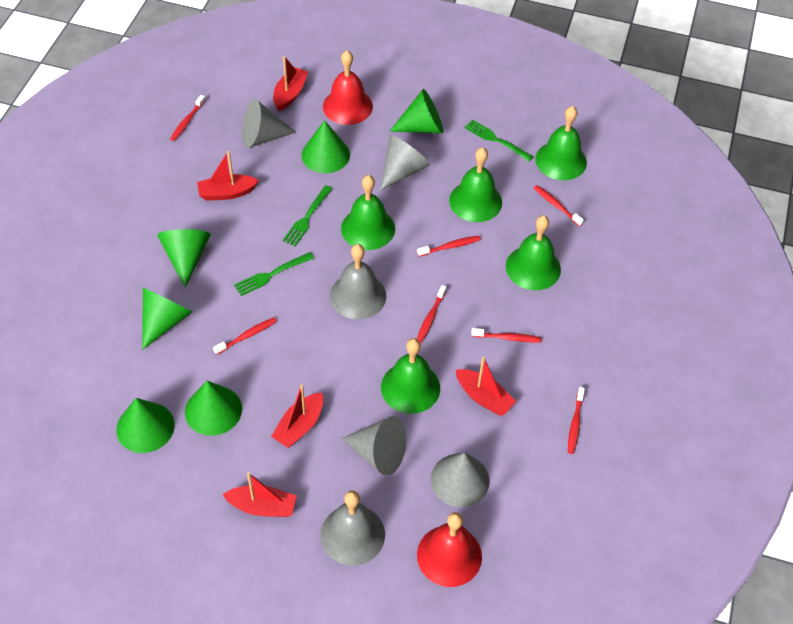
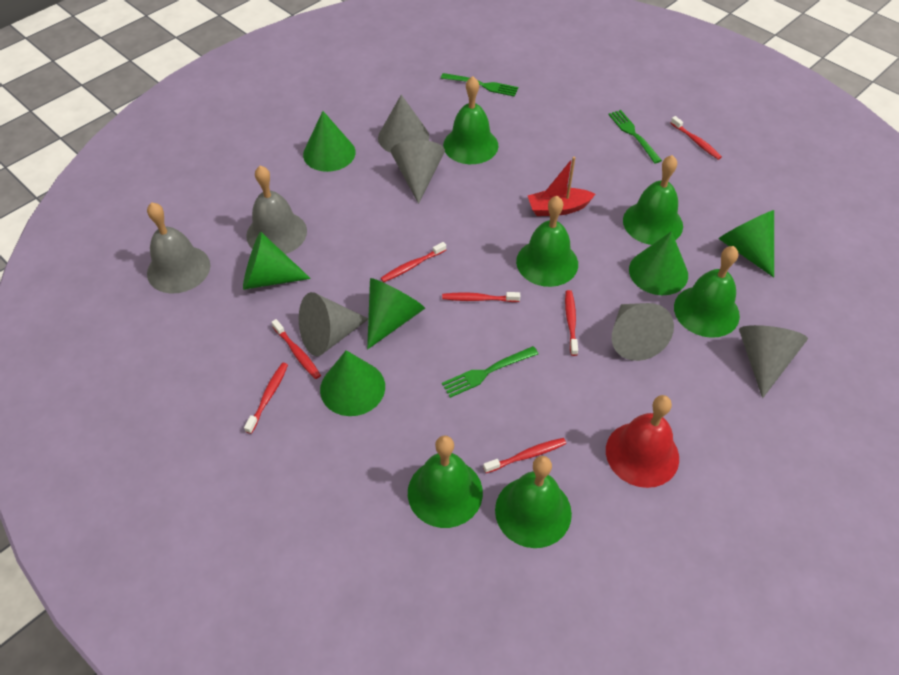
green bell: [341,175,395,250] [381,338,440,414] [449,147,502,222] [506,215,561,290] [535,106,587,180] = 5 -> [408,435,483,528] [443,76,498,164] [495,456,572,548] [516,196,578,287] [623,155,683,245] [674,246,740,338] = 6
grey cone: [242,99,296,148] [341,416,406,475] [380,135,430,191] [431,452,490,507] = 4 -> [299,292,368,356] [378,95,429,153] [391,140,445,204] [612,303,674,361] [739,325,808,398] = 5
red bell: [323,50,373,125] [417,512,482,587] = 2 -> [606,395,679,488] = 1
red boat: [197,151,259,201] [222,472,297,517] [271,384,323,448] [273,56,308,111] [456,356,516,416] = 5 -> [528,157,595,216] = 1

